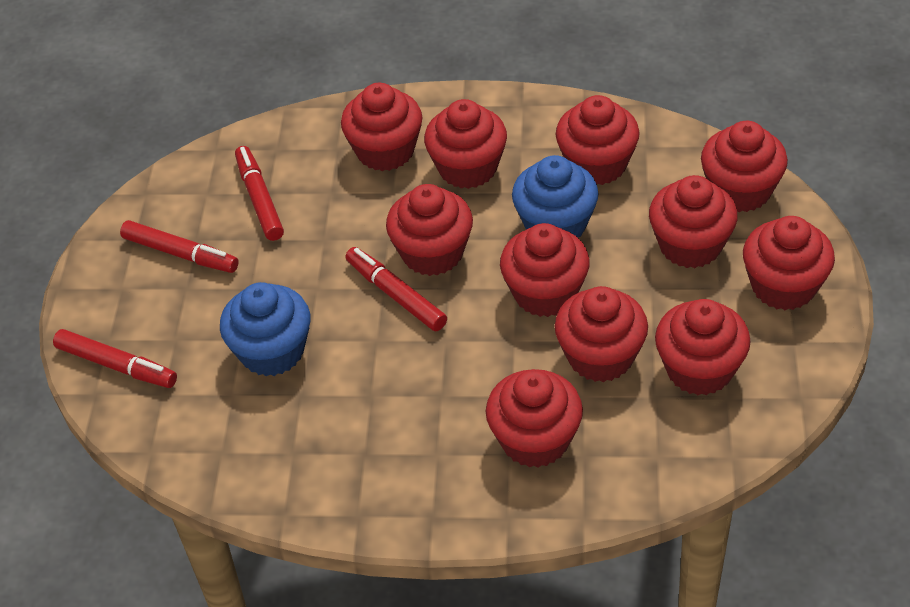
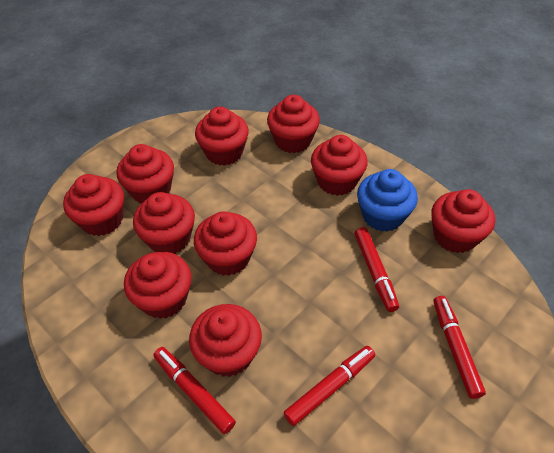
blue cupcake: [220,282,310,376] [512,155,599,237] = 2 -> [357,169,418,232] = 1
red cupcake: [341,83,422,171] [386,184,473,276] [424,99,507,189] [486,369,583,468] [500,223,590,317] [554,286,648,382] [556,95,640,185] [649,175,738,268] [655,299,751,395] [701,121,788,212] [743,216,835,310] = 11 -> [63,174,124,236] [116,144,174,203] [124,252,192,319] [133,192,195,254] [189,304,262,377] [194,211,257,276] [195,107,249,166] [267,95,320,153] [311,135,368,196] [431,189,495,253] = 10

